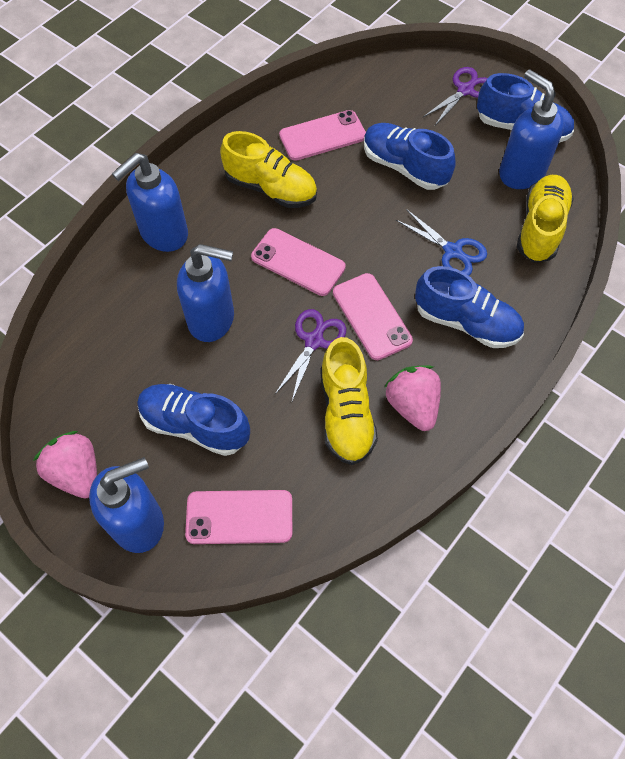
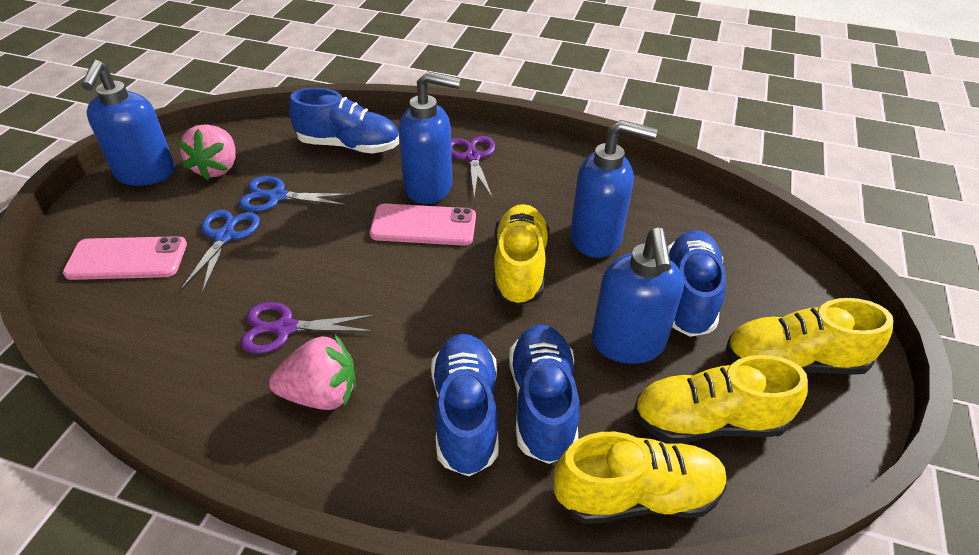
blue scissors: [396,209,487,276] = 1 -> [181,210,260,293] [239,176,352,212] = 2
pink phone: [185,490,292,544] [251,228,346,296] [279,110,366,161] [333,273,413,360] = 4 -> [63,236,187,280] [370,203,476,246] = 2
yellow shoe: [220,131,317,208] [320,337,378,465] [517,175,574,263] = 3 -> [493,204,549,306] [554,432,727,524] [633,355,808,443] [726,298,894,375] = 4

